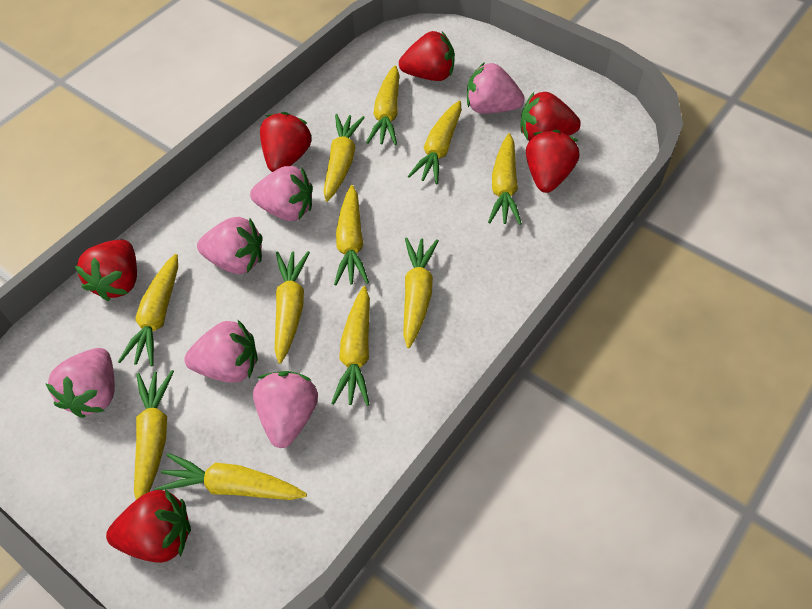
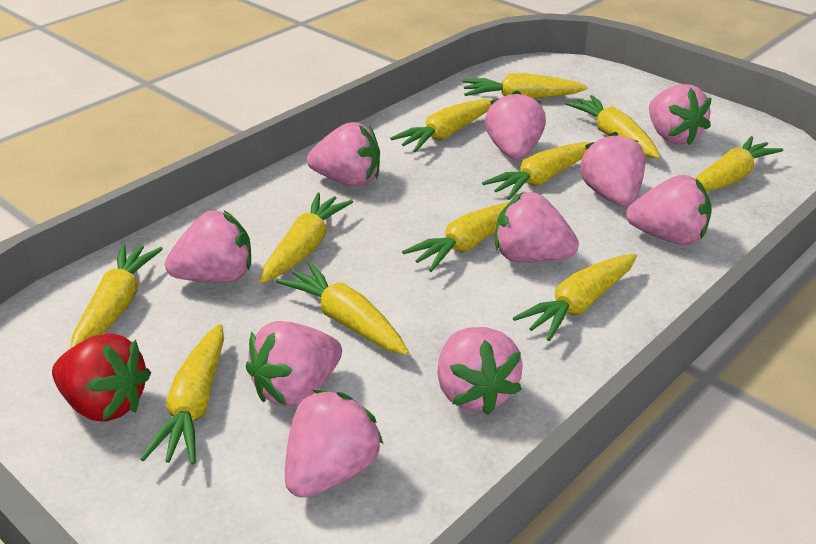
pink strawberry: [45,348,115,418] [184,320,258,383] [197,217,263,274] [250,166,313,221] [253,371,318,448] [467,62,525,113] = 6 -> [165,210,251,282] [246,321,342,407] [285,390,383,498] [307,122,380,187] [437,327,523,415] [485,90,546,160] [495,192,579,262] [580,132,646,206] [626,175,712,245] [649,84,712,145] = 10
red strawberry: [75,240,137,301] [106,489,191,563] [260,112,312,172] [399,31,455,81] [521,92,581,141] [526,130,580,193] = 6 -> [52,333,151,422] = 1

